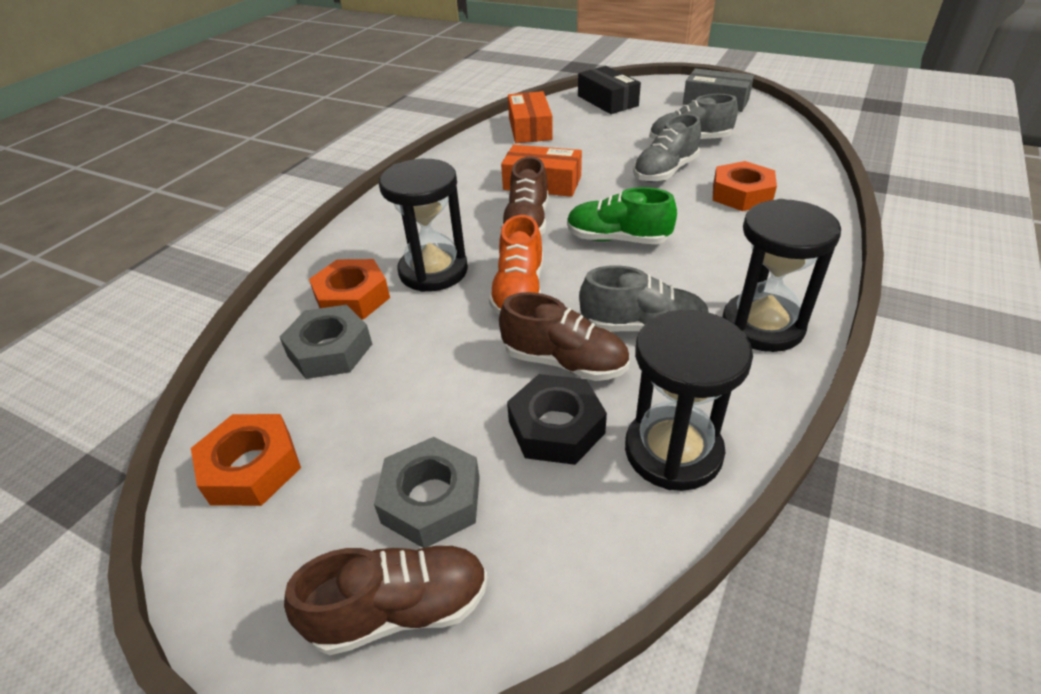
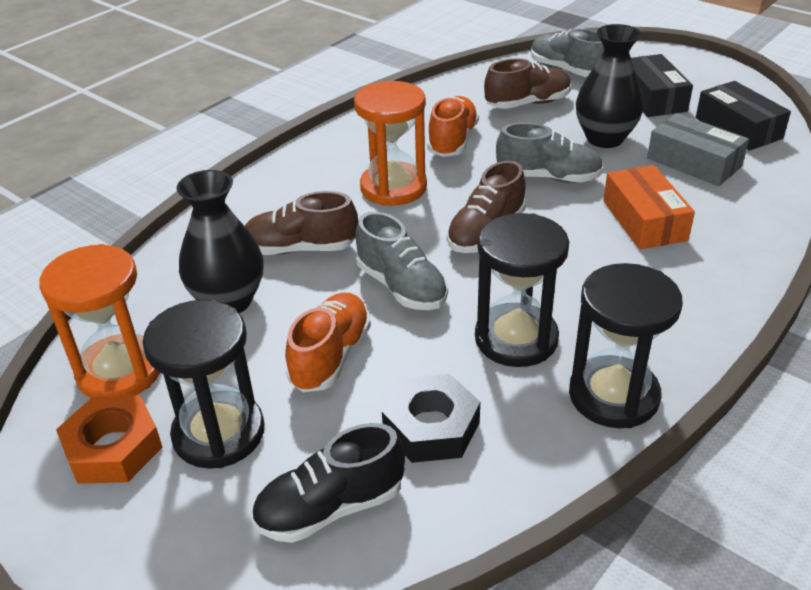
black box: [578,66,641,114] = 1 -> [631,54,693,117] [696,81,791,151] = 2
black shoe: none = 0 -> [251,423,405,543] = 1
black vase: none = 0 -> [177,170,263,313] [576,24,644,148] = 2
green shoe: [567,187,677,244] = 1 -> none = 0
grey nut: [280,305,372,379] [374,437,480,548] = 2 -> none = 0
orange box: [501,145,582,197] [508,91,553,143] = 2 -> [603,165,695,249] = 1
orange hourglass: none = 0 -> [39,244,160,398] [354,81,427,206] = 2
orange nut: [191,414,301,506] [309,259,390,319] [713,161,777,211] = 3 -> [56,396,162,484] = 1
orange shoe: [489,215,543,315] = 1 -> [285,293,371,392] [427,96,479,157] = 2

